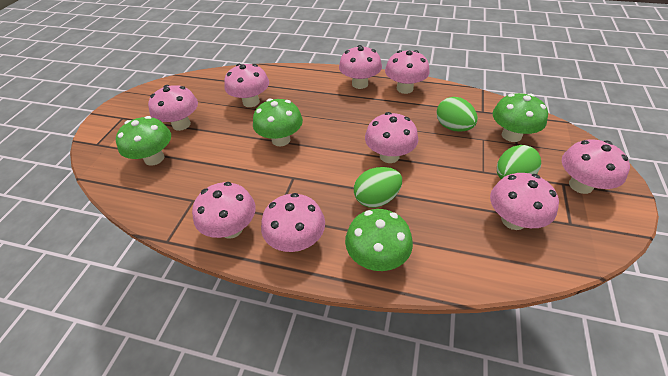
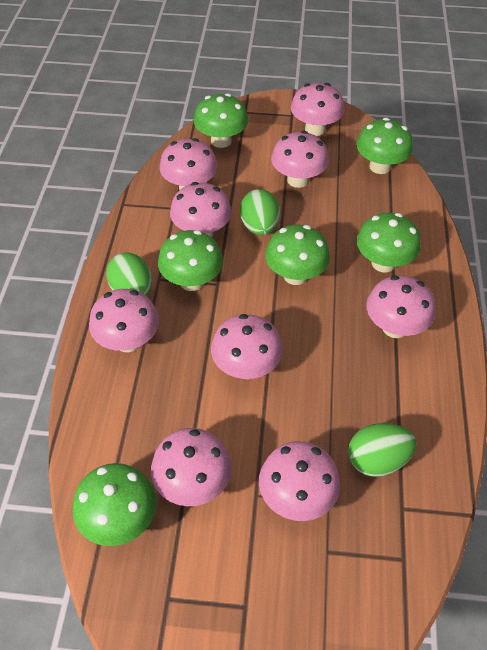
green mushroom: [116,116,171,166] [253,98,303,146] [345,209,413,271] [493,93,548,142] = 4 -> [73,463,157,546] [158,230,223,291] [194,93,248,148] [265,225,330,285] [356,118,413,174] [357,213,421,272] = 6

